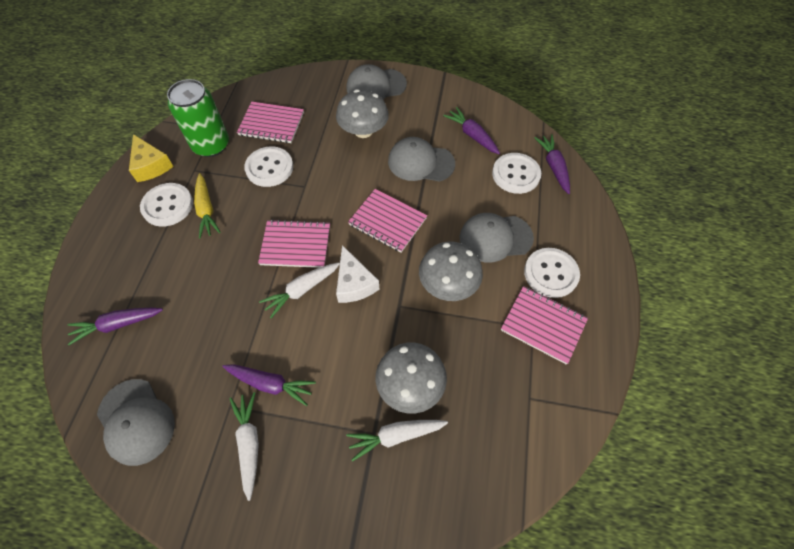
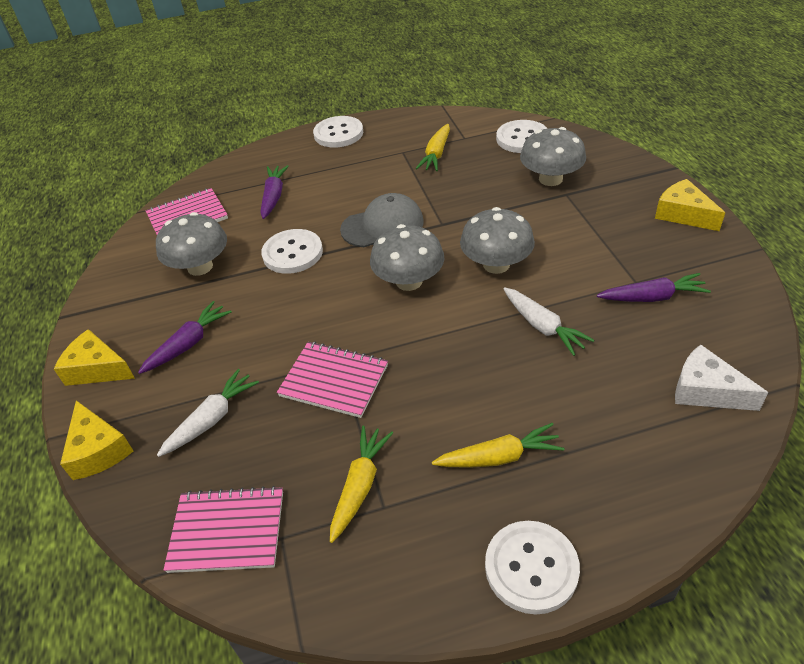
green can: [167,79,229,157] = 1 -> none = 0
grey cap: [97,379,175,466] [346,64,407,99] [388,137,455,182] [460,213,534,262] = 4 -> [340,193,424,247] = 1
grey mushroom: [336,89,389,138] [376,342,447,414] [419,241,483,301] = 3 -> [156,212,227,276] [370,224,444,291] [460,207,535,274] [520,127,586,186] = 4
pink notebook: [237,102,304,143] [258,219,330,268] [348,189,427,252] [501,286,588,364] = 4 -> [146,188,228,235] [164,486,283,573] [277,342,388,418] = 3
purple carrot: [68,308,163,345] [222,364,316,406] [443,107,500,154] [535,134,570,194] = 4 -> [138,301,232,374] [260,165,289,219] [597,273,711,302] = 3
white carrot: [229,392,259,501] [259,262,340,318] [346,420,448,462] = 3 -> [157,369,259,457] [503,287,594,356] = 2
yellow carrot: [194,173,221,238] = 1 -> [330,425,393,543] [416,124,450,171] [432,423,564,468] = 3
yellow cheese: [129,134,174,182] = 1 -> [54,329,135,386] [60,400,133,480] [655,179,725,231] = 3

